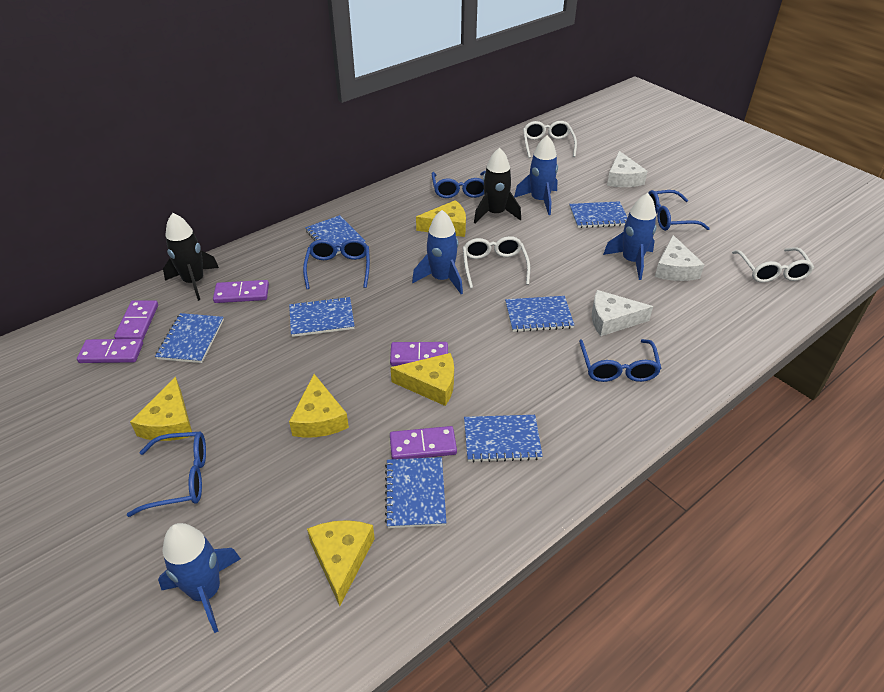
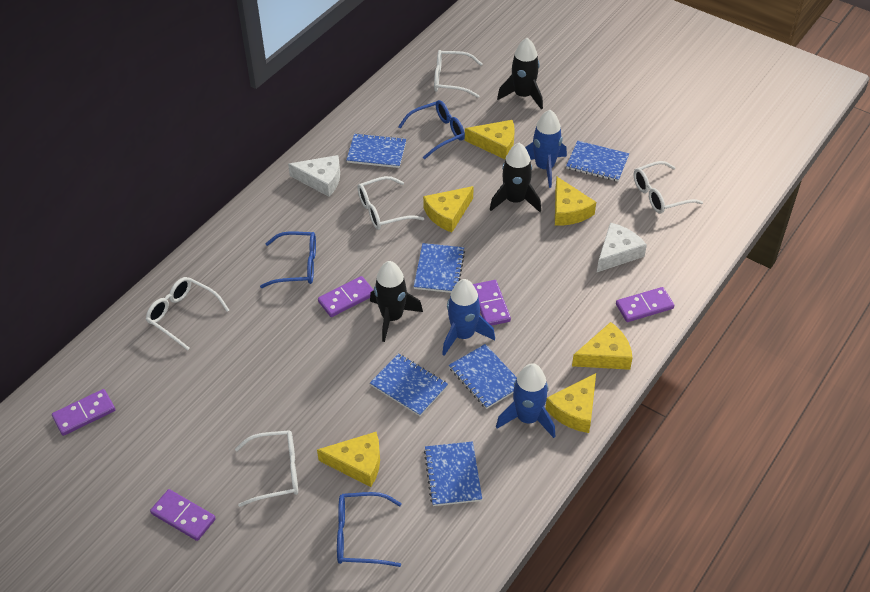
black rocket: [163,213,219,301] [474,147,521,223] = 2 -> [370,261,423,342] [490,143,541,212] [497,38,543,110] = 3
blue glasses: [127,431,206,517] [303,239,370,289] [432,171,486,198] [579,339,662,382] [648,190,710,231] = 5 -> [260,231,316,288] [337,492,402,567] [398,100,465,159] = 3
blue notebook: [155,313,224,363] [289,297,354,337] [305,215,365,255] [385,457,446,528] [464,415,543,463] [505,296,574,332] [569,201,628,228] = 7 -> [346,133,406,168] [370,353,448,416] [414,243,465,293] [424,441,482,506] [449,344,517,409] [566,141,629,182] = 6
blue rocket: [158,523,241,633] [412,210,463,294] [514,135,558,215] [603,193,656,280] = 4 -> [442,279,495,356] [496,363,555,438] [525,110,567,188] = 3
white cheese: [592,290,653,336] [607,151,648,187] [655,235,705,281] = 3 -> [288,155,340,197] [597,222,647,272] = 2
white glasses: [463,236,530,288] [523,121,577,158] [732,247,814,283] = 3 -> [146,277,229,351] [235,430,298,507] [357,176,424,230] [434,50,482,98] [634,161,703,214] = 5
yellow cheese: [130,376,192,441] [289,374,349,438] [307,520,375,606] [391,353,454,406] [416,200,466,237] = 5 -> [317,432,380,487] [423,186,474,233] [465,120,515,159] [546,373,596,433] [555,177,596,226] [572,322,633,370] = 6

